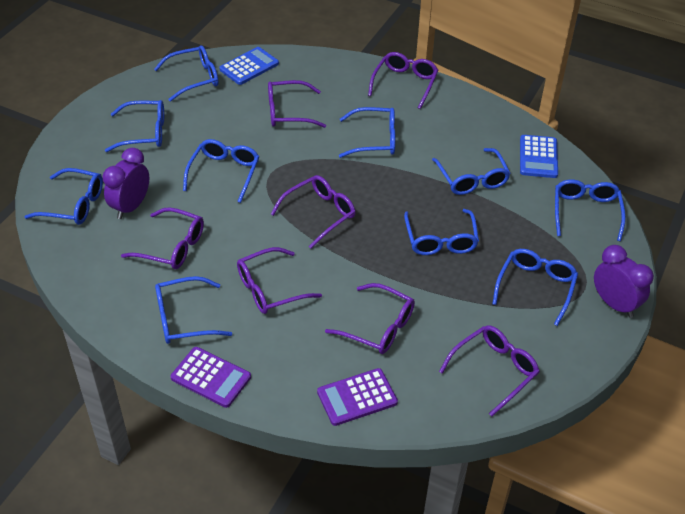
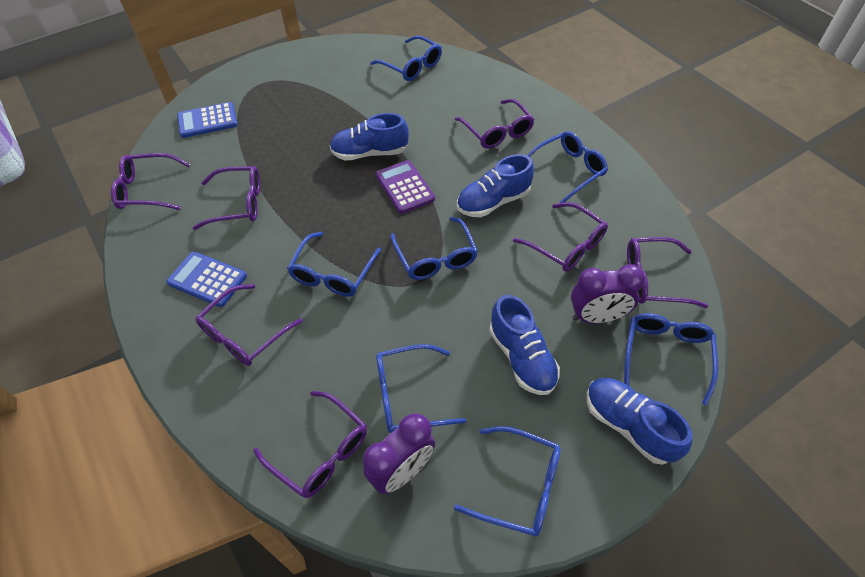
blue glasses: [24,168,103,225] [105,100,164,152] [154,45,219,102] [155,276,232,344] [183,139,260,203] [339,107,395,158] [404,209,479,255] [432,148,511,195] [492,249,578,326] [555,179,626,241] = 10 -> [287,232,381,297] [370,35,442,81] [376,344,466,433] [391,217,478,280] [454,426,561,537] [527,131,608,203] [624,313,718,406] = 7
blue shoe: none = 0 -> [330,113,409,160] [457,154,534,217] [489,295,560,395] [587,378,692,465] = 4
purple calculator: [170,347,251,408] [317,368,398,426] = 2 -> [375,160,435,214] = 1

